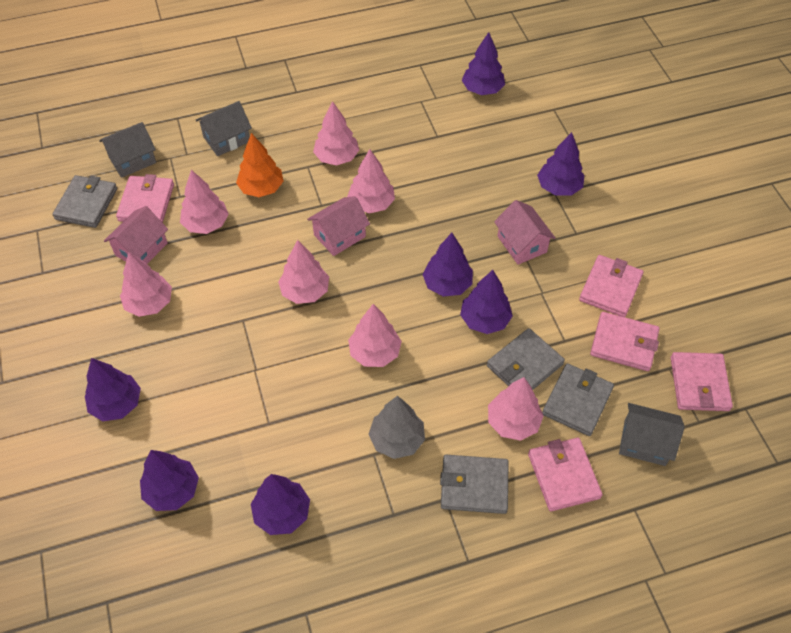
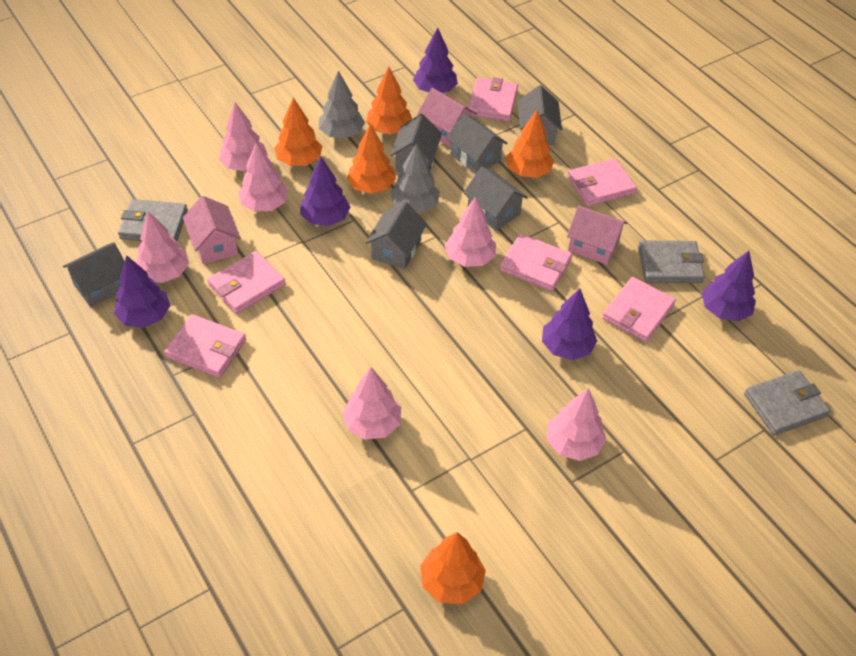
grey house: [99,122,156,178] [196,101,252,156] [619,403,685,466] = 3 -> [63,242,125,307] [366,201,427,269] [390,114,442,172] [446,113,508,174] [464,167,528,231] [517,85,562,145] = 6
grey tree: [369,396,425,459] = 1 -> [319,70,365,139] [390,143,440,212] = 2
grey wallet: [52,175,117,228] [440,455,508,514] [487,328,565,390] [542,363,614,436] = 4 -> [118,199,188,242] [638,241,705,283] [744,370,830,435] = 3
orange tree: [236,133,284,197] = 1 -> [274,98,322,166] [347,124,396,194] [366,67,412,134] [420,532,486,604] [506,110,554,178] = 5
pink tree: [120,252,172,317] [180,170,229,234] [278,240,329,304] [313,101,359,166] [347,149,395,214] [348,304,402,367] [488,377,544,441] = 7 -> [136,211,189,283] [219,102,268,171] [238,142,289,212] [342,367,401,440] [445,197,496,267] [547,388,606,461] = 6
pink wallet: [116,174,174,223] [528,438,602,512] [579,255,643,317] [590,312,659,371] [671,352,733,411] = 5 -> [164,314,246,378] [207,251,286,314] [468,77,518,121] [499,234,572,291] [567,158,637,206] [602,277,676,342] = 6
purple tree: [85,358,141,421] [140,450,199,511] [251,474,310,535] [422,233,473,297] [460,270,513,334] [462,32,505,95] [537,132,584,195] = 7 -> [114,255,170,328] [300,156,351,226] [413,27,458,93] [542,288,597,360] [702,251,756,321] = 5

